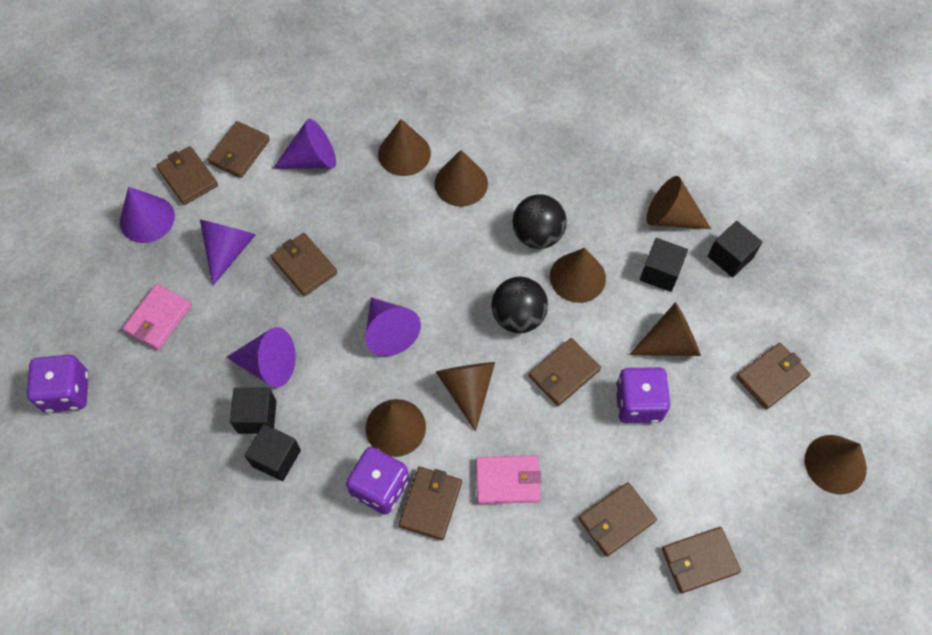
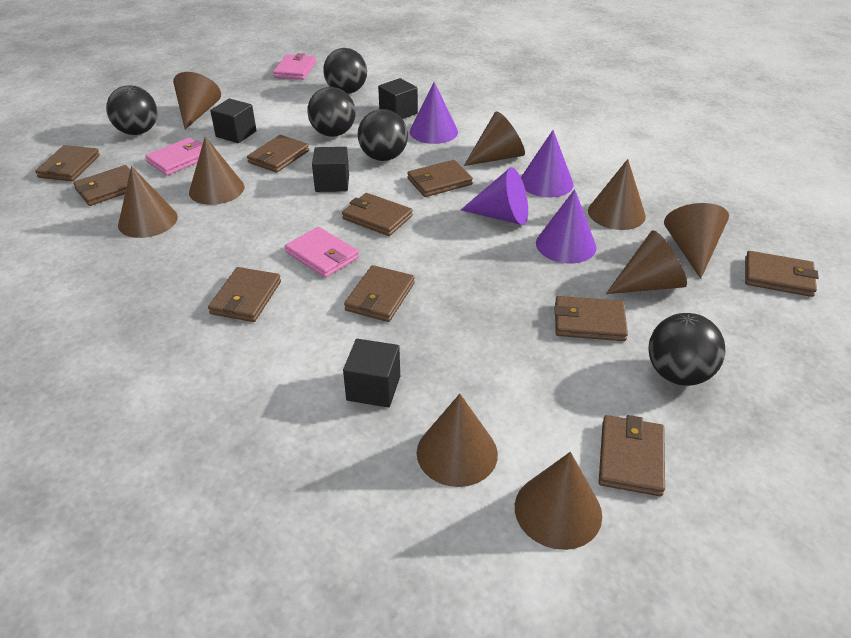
black ball: [491,277,548,333] [512,194,567,249] = 2 -> [106,85,158,135] [307,87,356,137] [323,48,367,94] [358,109,408,161] [648,313,726,386] = 5
brown cone: [366,399,426,457] [378,119,431,176] [434,150,488,207] [436,362,495,432] [550,248,606,303] [629,302,701,356] [646,176,711,229] [805,435,867,495] = 8 -> [118,166,178,238] [173,72,221,129] [189,136,244,205] [417,394,498,487] [464,111,525,166] [515,452,602,550] [588,159,646,230] [606,230,687,294] [664,203,729,279] = 9
brown wallet: [156,146,218,205] [208,121,270,178] [271,233,337,296] [399,467,462,540] [529,338,601,406] [578,482,657,557] [662,527,741,594] [736,343,810,410] = 8 -> [35,145,100,181] [73,165,130,206] [208,267,281,322] [247,135,309,173] [342,193,413,236] [344,265,415,322] [407,160,473,197] [555,296,628,341] [599,415,665,496] [745,251,819,297] = 10
pink wallet: [122,284,192,350] [476,455,541,504] = 2 -> [145,138,203,175] [273,53,316,80] [285,227,359,278] = 3
purple cone: [120,187,175,243] [200,220,256,286] [227,327,296,387] [273,119,336,169] [365,297,421,356] = 5 -> [410,82,458,144] [461,167,528,225] [521,130,574,197] [536,189,596,263] = 4
purple dice: [27,355,89,413] [346,447,409,515] [615,367,670,423] = 3 -> none = 0

